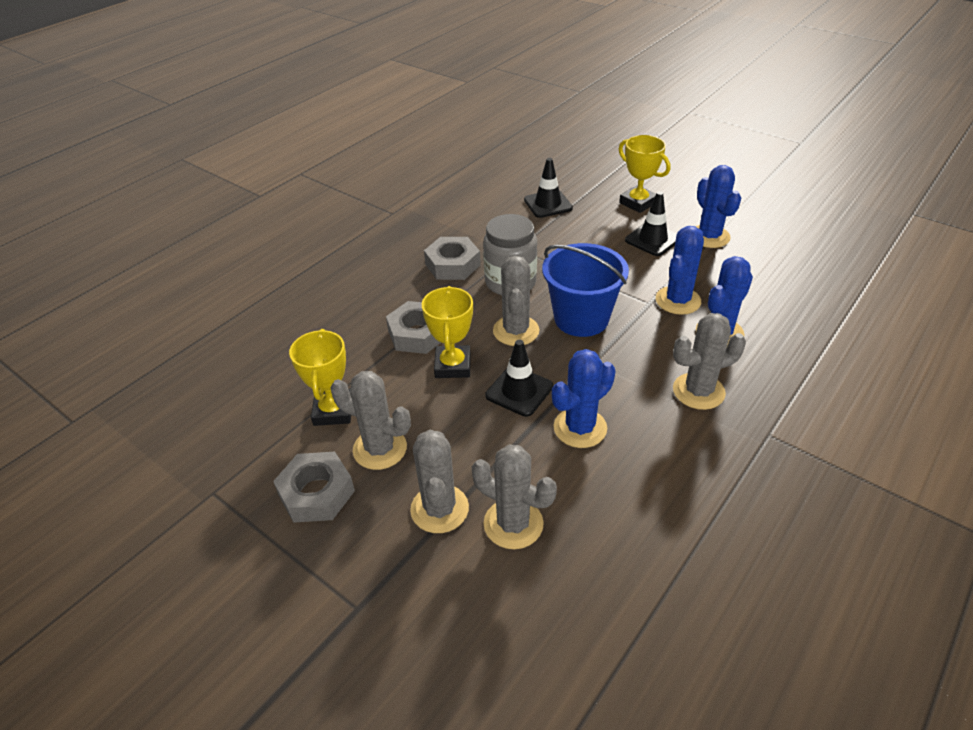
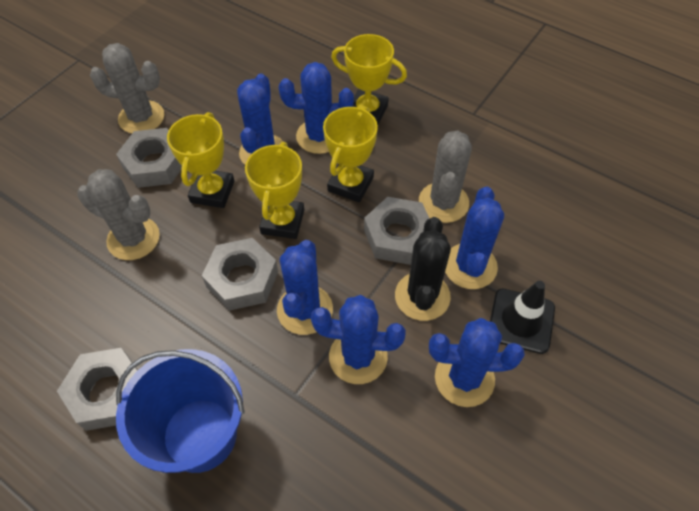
black cactus: none = 0 -> [395,217,451,321] = 1
black traffic cone: [485,340,553,417] [524,158,573,218] [625,191,677,256] = 3 -> [490,281,555,354] = 1
blue cactus: [552,349,615,448] [656,226,704,315] [695,165,741,248] [696,256,753,346] = 4 -> [237,73,284,165] [277,240,333,335] [279,62,354,154] [311,295,406,384] [429,318,525,407] [445,186,504,289] = 6
grey cactus: [330,371,411,470] [410,430,469,533] [472,444,557,549] [493,256,539,346] [673,313,746,410] = 5 -> [77,169,160,260] [90,43,164,133] [419,131,472,223] = 3
grey jar: [483,214,537,295] = 1 -> none = 0
grey nut: [273,452,355,523] [386,301,441,354] [424,237,481,280] = 3 -> [57,348,138,431] [116,128,182,188] [202,238,278,311] [364,197,430,265] = 4
yellow trophy: [289,329,351,426] [422,286,473,378] [619,135,670,213] = 3 -> [167,112,235,208] [245,142,304,239] [323,106,378,202] [331,34,407,125] = 4

